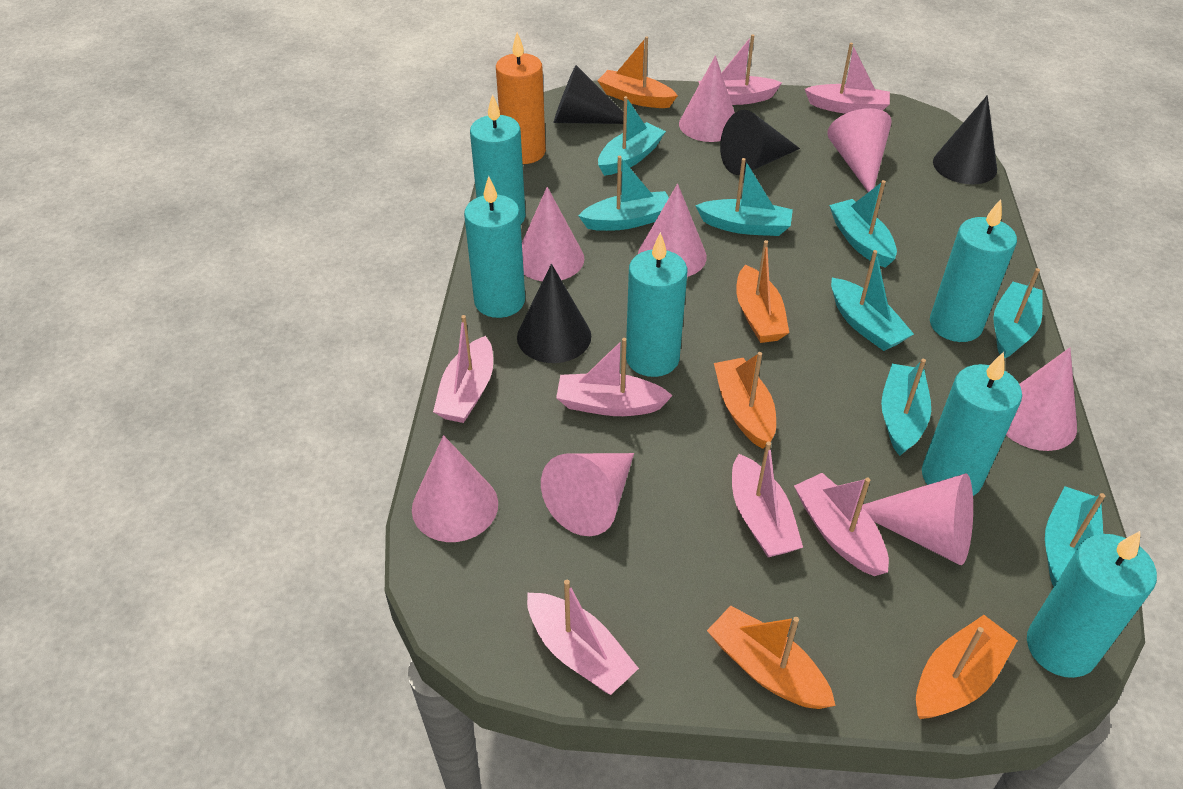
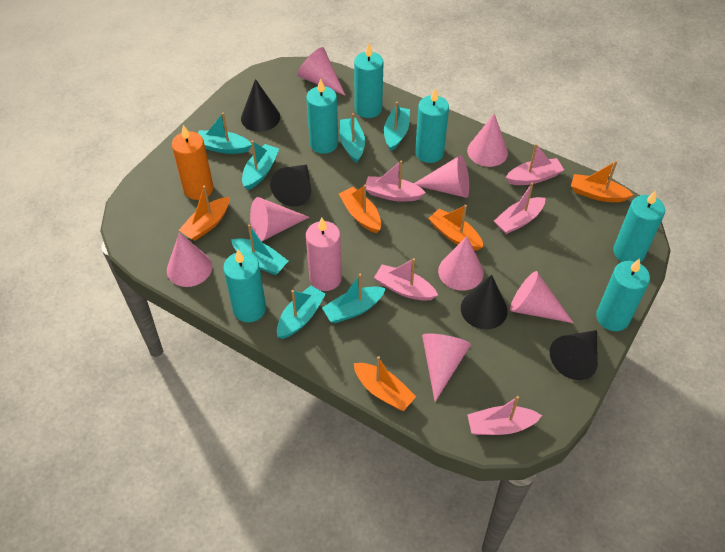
pink boat: [433,315,493,423] [527,580,639,695] [556,338,673,416] [698,34,782,105] [732,441,803,557] [794,473,889,576] [805,43,890,114] = 7 -> [365,160,426,202] [374,258,438,301] [467,396,542,435] [494,183,545,234] [506,144,564,185] = 5
pink candle: none = 0 -> [306,218,342,291] = 1
turquoise boat: [578,156,669,231] [598,96,666,176] [695,158,793,236] [829,180,897,268] [831,250,914,351] [881,359,931,456] [993,268,1043,359] [1045,486,1105,587] = 8 -> [198,113,252,154] [231,224,288,275] [242,141,279,190] [277,286,326,339] [322,274,386,323] [340,113,365,163] [384,102,410,151] = 7

